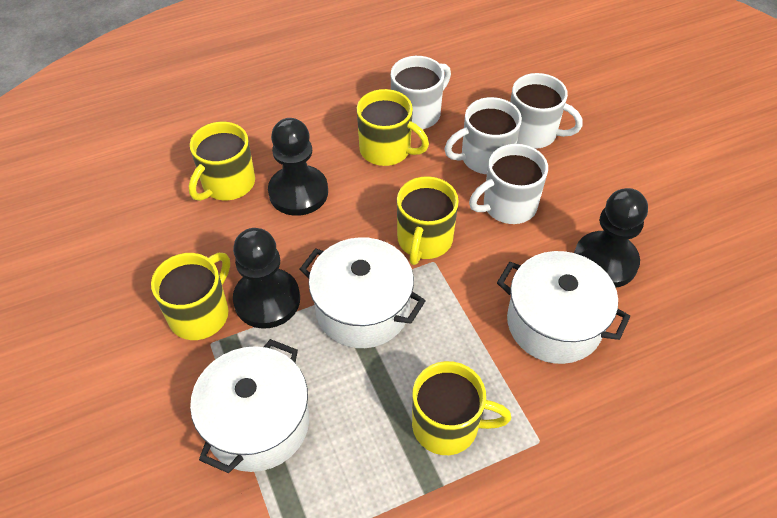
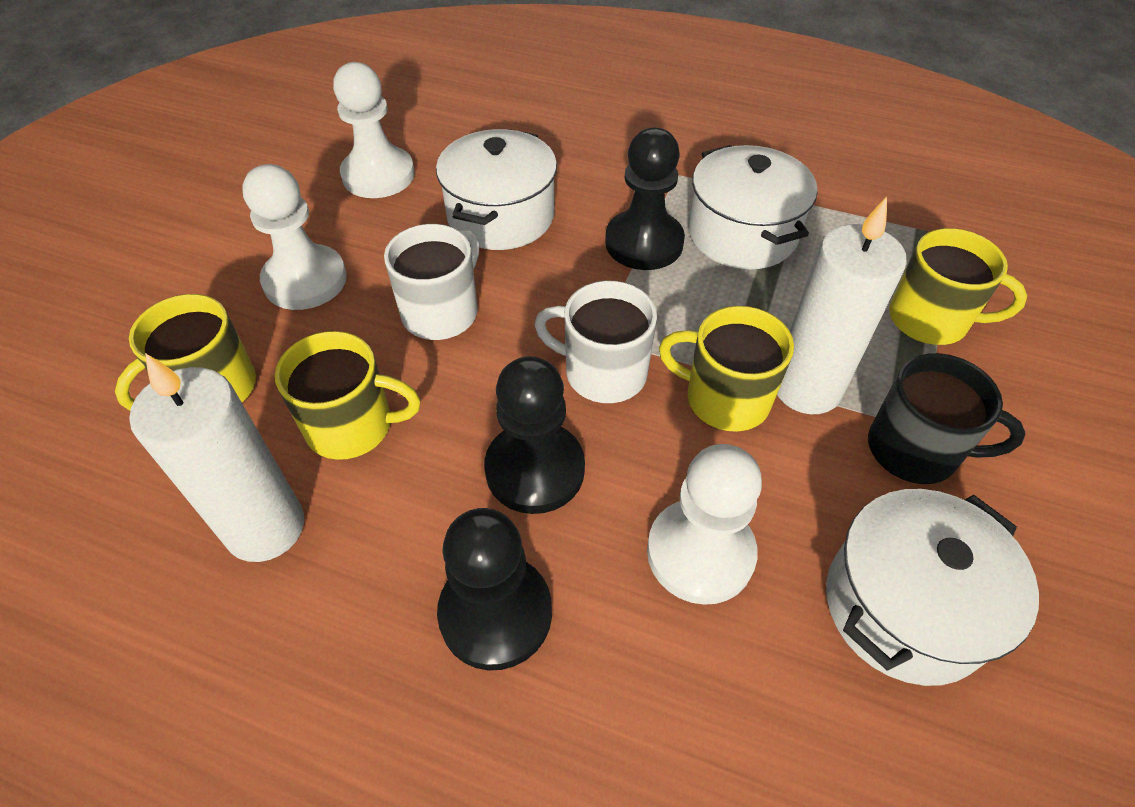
black mug: none = 0 -> [868,353,1025,484] = 1
white candle: none = 0 -> [129,353,304,562] [777,197,907,414] = 2
white mug: [391,56,451,129] [444,97,522,174] [469,144,548,224] [510,73,583,149] = 4 -> [384,224,480,340] [534,281,657,403] = 2
white pawn: none = 0 -> [242,164,347,310] [333,62,415,198] [647,444,762,605] = 3
yellow mug: [151,253,230,340] [189,122,255,201] [357,89,429,166] [397,176,459,265] [412,361,511,455] = 5 -> [115,294,256,411] [275,331,421,460] [659,306,794,432] [889,228,1027,345] = 4

